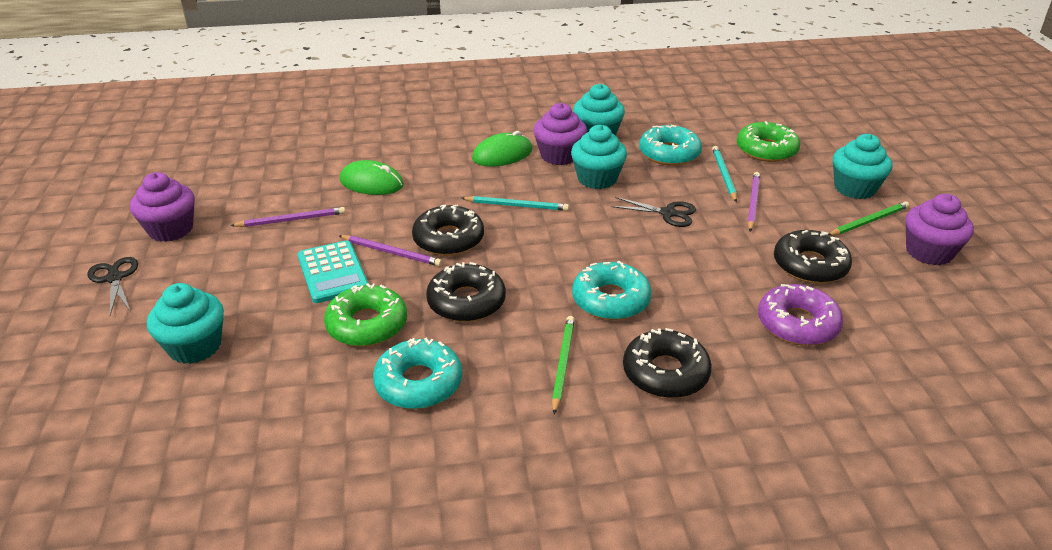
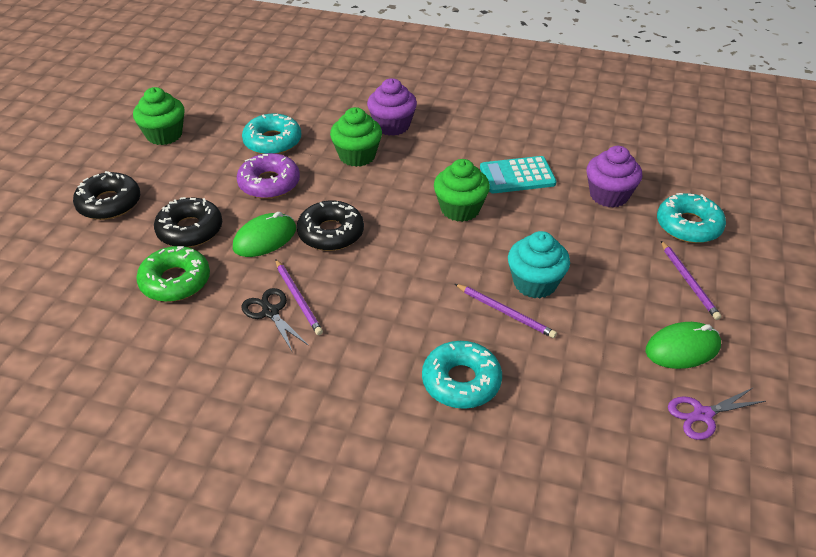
black donut: [412,204,484,256] [426,262,506,322] [623,328,712,398] [774,230,852,284] = 4 -> [73,171,140,220] [154,197,222,248] [297,200,364,251] = 3
black scissors: [88,257,138,315] [611,197,696,227] = 2 -> [241,288,309,353] = 1
green cupcake: none = 0 -> [133,87,185,145] [330,107,382,167] [434,159,490,222] = 3
green donut: [324,283,407,347] [737,121,800,162] = 2 -> [136,246,210,302] = 1
green pencil: [552,316,575,414] [829,201,909,236] = 2 -> none = 0
purple cupcake: [130,172,195,242] [533,103,587,165] [905,194,974,265] = 3 -> [367,78,417,136] [586,146,642,208] = 2
purple scissors: none = 0 -> [668,387,766,440] = 1
turquoise cupcake: [147,283,224,364] [571,125,627,189] [573,84,625,136] [833,134,892,199] = 4 -> [508,231,570,299] = 1
turquoise pencil: [461,196,569,211] [712,146,737,202] = 2 -> none = 0

